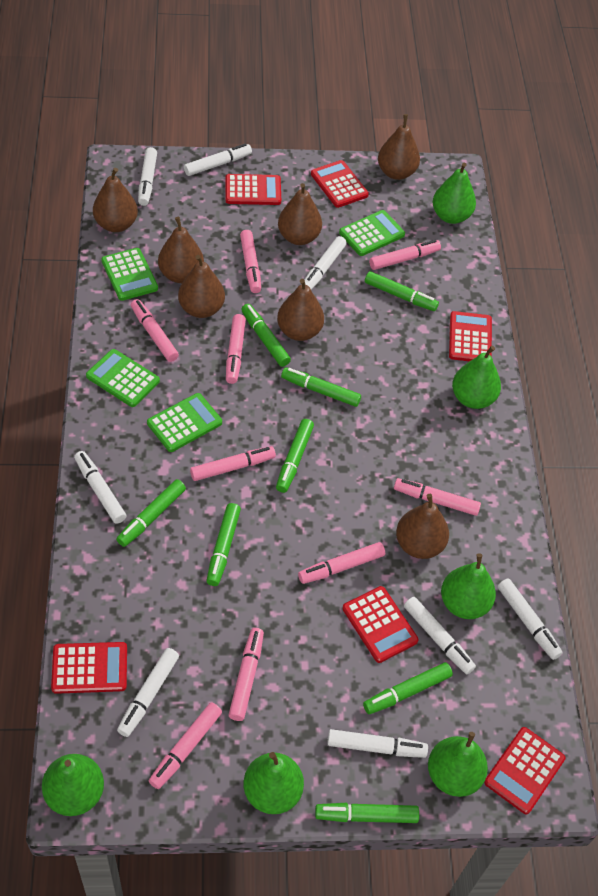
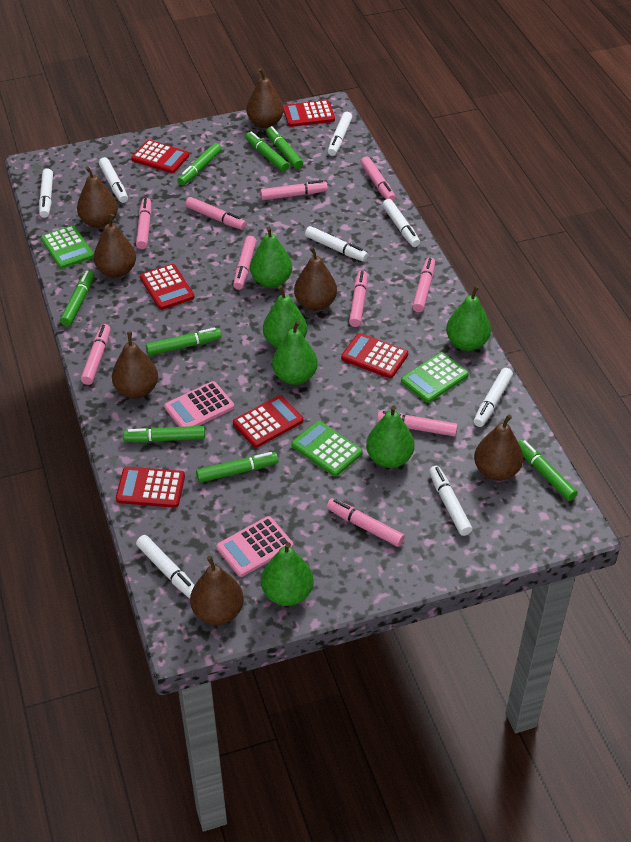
green calculator: [86,349,160,407] [101,248,158,301] [147,393,222,452] [339,210,405,256] = 4 -> [41,225,94,269] [291,421,363,476] [401,352,469,403] = 3
pink calculator: none = 0 -> [164,381,234,427] [217,516,293,577] = 2
pink marker: [131,299,179,362] [149,702,222,789] [190,446,276,481] [226,314,246,384] [229,628,264,721] [240,230,261,293] [298,542,385,584] [369,240,441,270] [394,478,481,516] = 9 -> [81,324,111,385] [136,198,151,249] [185,197,246,230] [233,236,256,290] [260,180,328,200] [327,498,405,547] [349,270,368,327] [361,157,396,201] [377,411,458,437] [412,257,435,312] = 10

